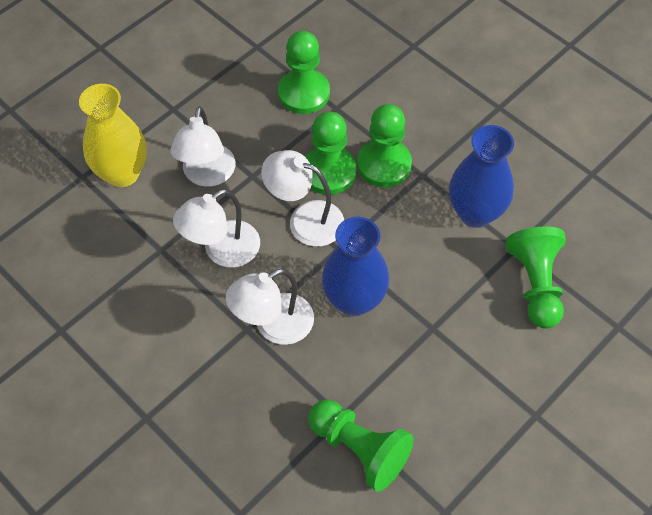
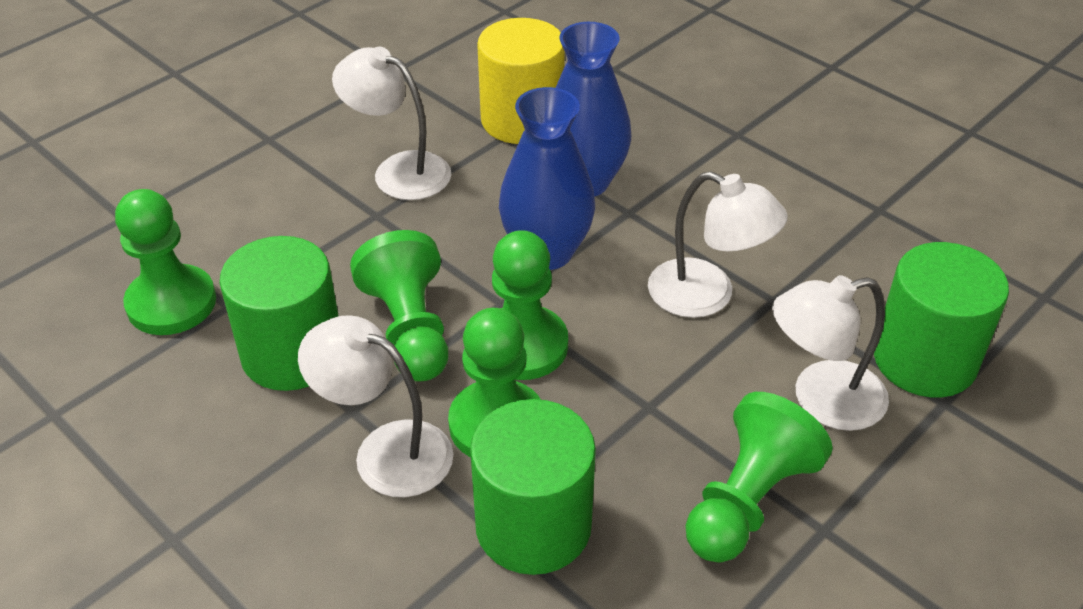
green cylinder: none = 0 -> [219,236,338,391] [470,399,596,575] [874,242,1009,397] = 3
yellow cylinder: none = 0 -> [477,18,565,144] = 1
yellow vase: [79,84,147,187] = 1 -> none = 0

